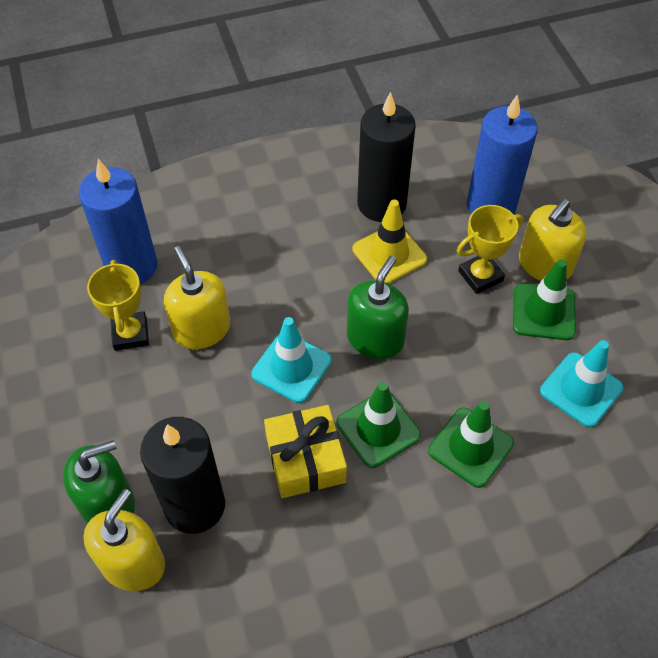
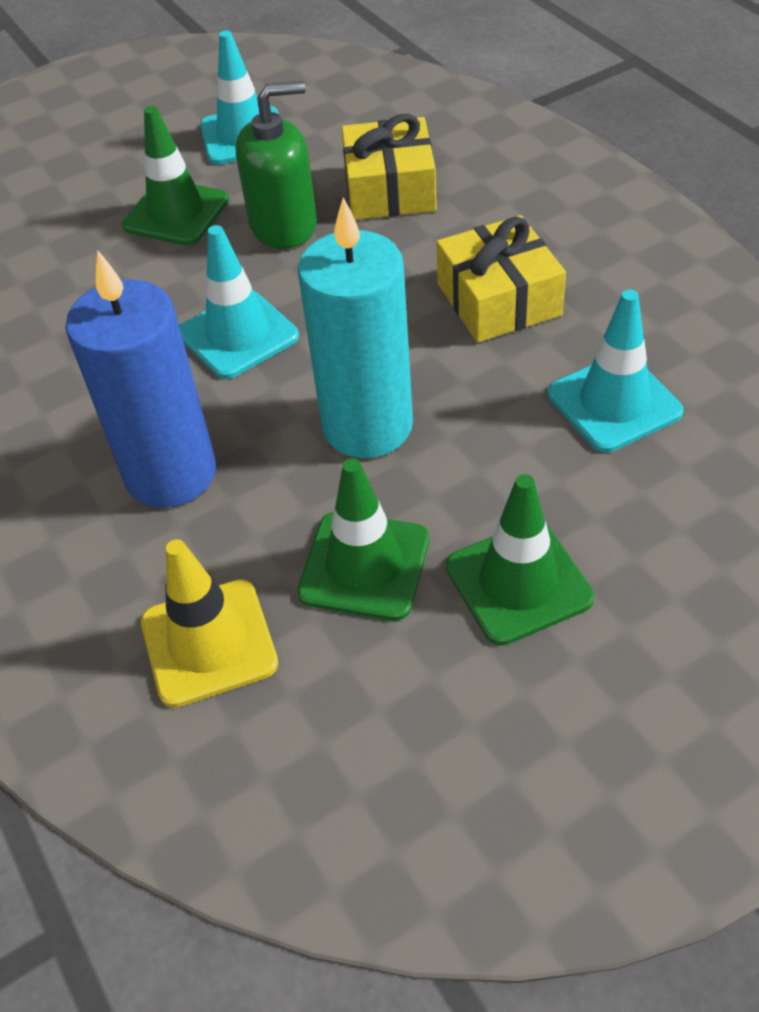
black candle: [140,417,225,534] [357,92,416,222] = 2 -> none = 0
blue candle: [79,159,157,284] [467,94,538,214] = 2 -> [65,251,216,508] = 1
green soap dispenser: [63,440,135,524] [347,256,409,359] = 2 -> [236,81,317,248] = 1
turquoise candle: none = 0 -> [298,197,413,458] = 1
turquoise traffic cone: [251,317,332,403] [540,340,623,427] = 2 -> [179,225,299,379] [200,31,279,164] [548,290,684,453] = 3
yellow gift: [264,405,347,498] = 1 -> [342,114,437,220] [436,215,566,343] = 2
yellow soap dispenser: [83,489,165,591] [164,246,230,349] [519,199,587,281] = 3 -> none = 0
yellow trophy: [87,260,149,351] [457,205,524,294] = 2 -> none = 0

